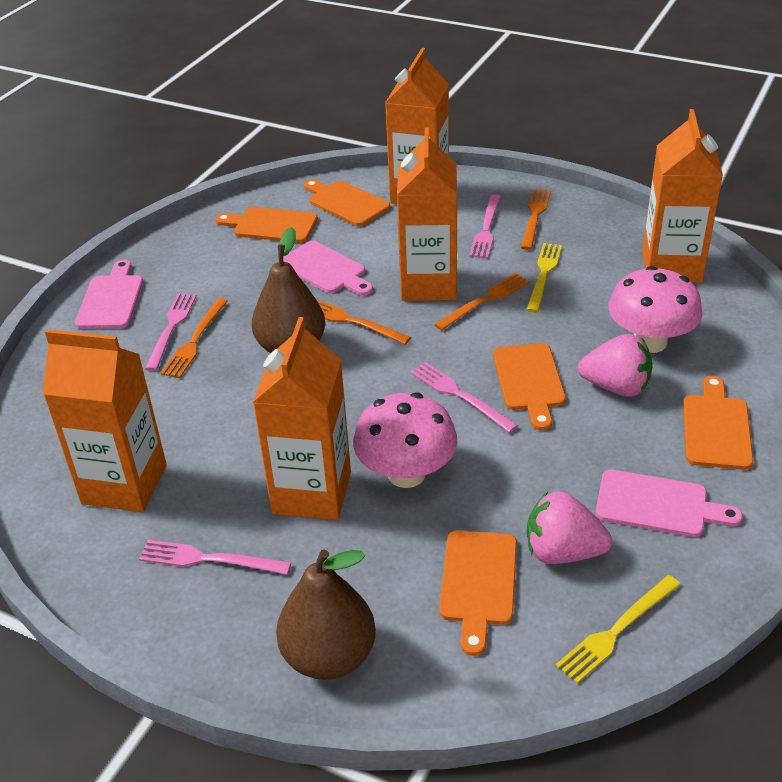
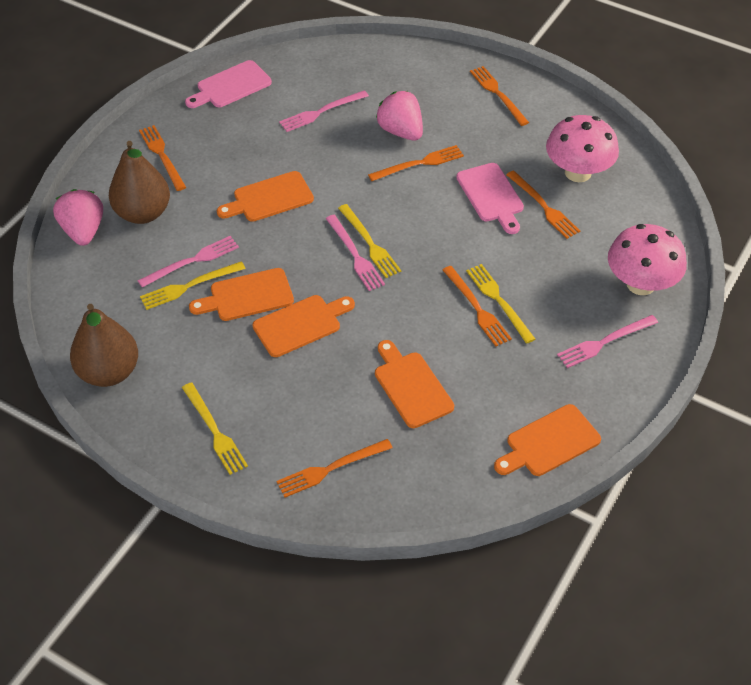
orange carton: [43,329,167,512] [253,317,351,520] [385,48,449,204] [397,127,458,301] [642,109,723,283] = 5 -> none = 0
orange fork: [161,298,228,378] [317,300,411,344] [434,273,530,330] [520,189,551,250] = 4 -> [139,125,186,191] [277,439,393,498] [368,145,464,181] [443,266,512,346] [470,66,529,126] [506,170,580,239] = 6
pink cutting board: [75,260,143,329] [278,241,373,296] [596,469,743,537] = 3 -> [185,60,272,108] [456,163,524,234] = 2
yellow fork: [526,243,562,313] [556,575,681,684] = 2 -> [140,261,246,310] [182,382,248,475] [338,204,401,278] [466,264,535,344] = 4

